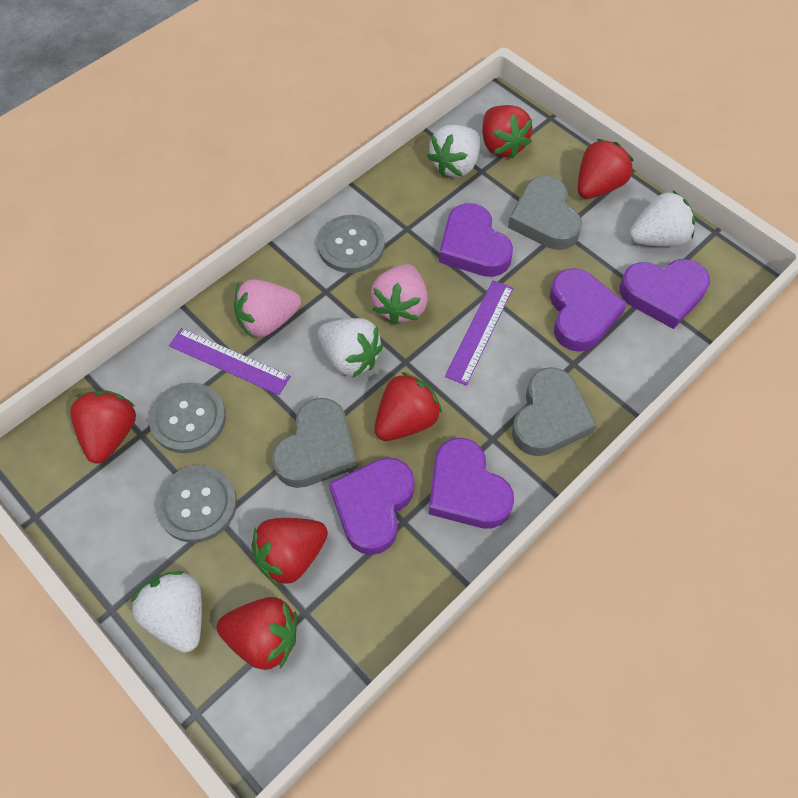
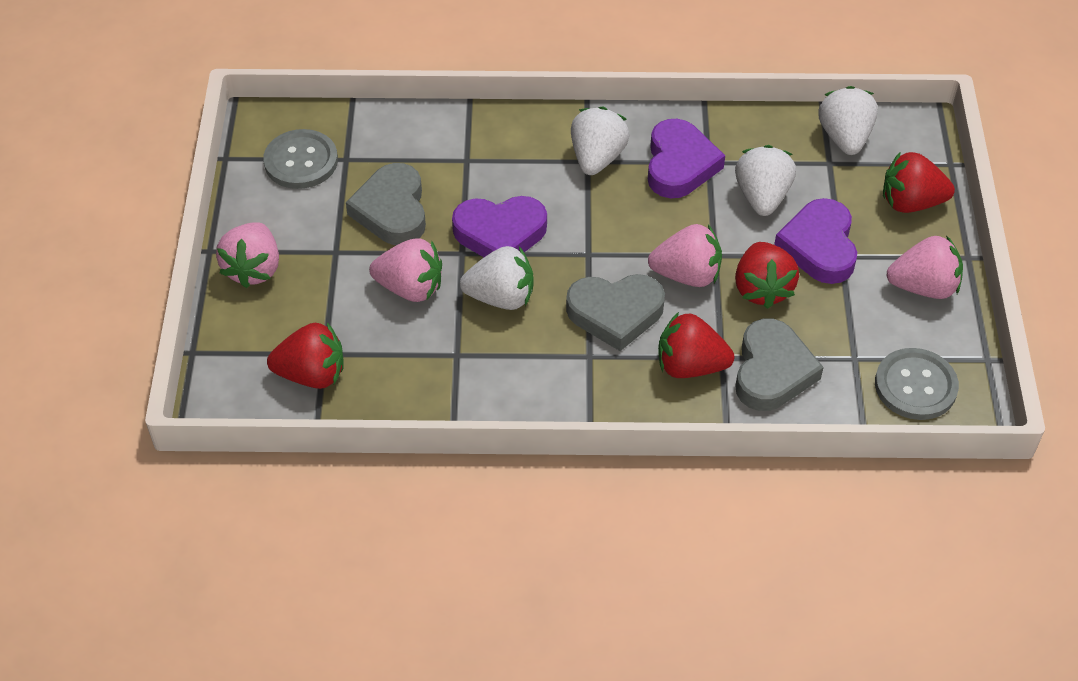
grey button: [149,382,226,453] [156,465,237,543] [317,215,385,273] = 3 -> [263,129,338,189] [875,348,959,420] = 2
pink strawberry: [234,279,301,338] [371,264,428,325] = 2 -> [216,222,279,288] [369,238,442,302] [648,224,722,287] [887,235,963,299] = 4
purple heart: [329,457,415,555] [429,438,514,528] [439,203,513,277] [550,268,627,352] [620,259,710,329] = 5 -> [452,196,547,257] [648,119,725,198] [774,198,857,284] = 3
purple ruler: [169,328,291,395] [445,280,513,386] = 2 -> none = 0
red strawberry: [70,390,136,464] [217,597,297,670] [251,518,328,587] [375,372,442,441] [482,105,532,159] [578,139,634,199] = 6 -> [267,323,344,389] [658,312,734,378] [735,242,799,309] [883,152,955,213] = 4

